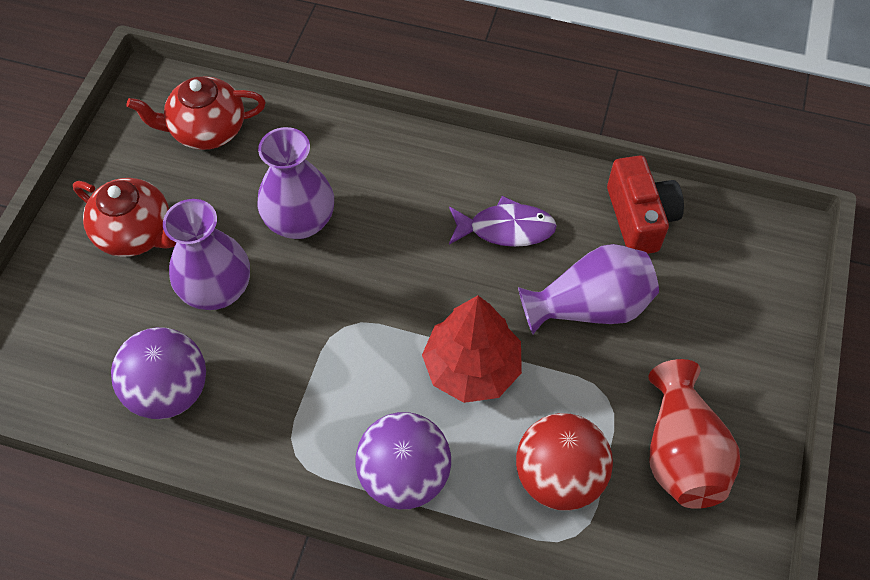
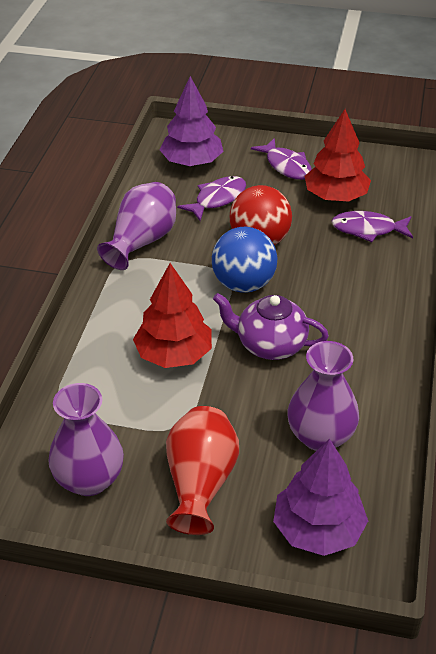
blue ball: none = 0 -> [212,227,277,293] = 1
purple ball: [111,327,206,419] [356,412,451,509] = 2 -> none = 0
purple fish: [449,196,557,247] = 1 -> [177,176,246,221] [251,138,312,180] [331,211,413,242] = 3
purple teapot: none = 0 -> [213,293,329,360] = 1
purple tree: none = 0 -> [160,76,224,166] [273,439,368,556] = 2
red camera: [607,155,684,254] = 1 -> none = 0
red teapot: [73,178,176,257] [127,76,266,150] = 2 -> none = 0
red tree: [422,296,522,403] = 1 -> [133,263,212,368] [304,109,371,202] = 2

